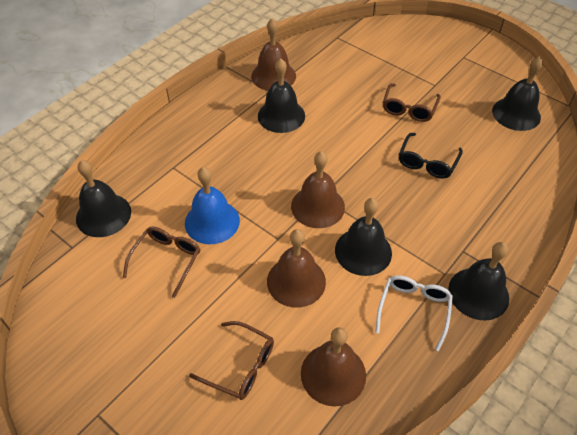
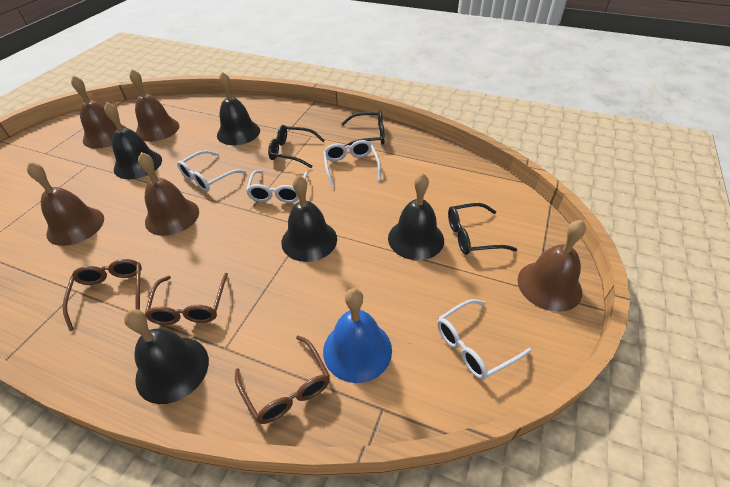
black glasses: [399,133,463,179] = 1 -> [268,125,325,168] [342,111,385,146] [448,203,517,255] = 3
brown bell: [251,18,296,91] [267,229,326,308] [291,151,345,228] [301,327,366,407] = 4 -> [27,162,104,246] [71,75,126,149] [129,69,179,142] [138,152,199,236] [517,220,586,312] = 5
white glasses: [375,275,453,351] = 1 -> [177,150,246,192] [246,170,308,203] [323,140,381,188] [437,299,531,380] = 4

